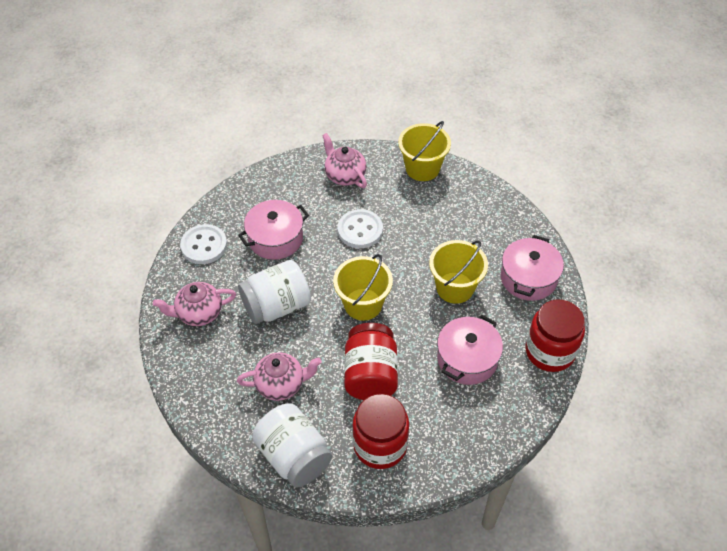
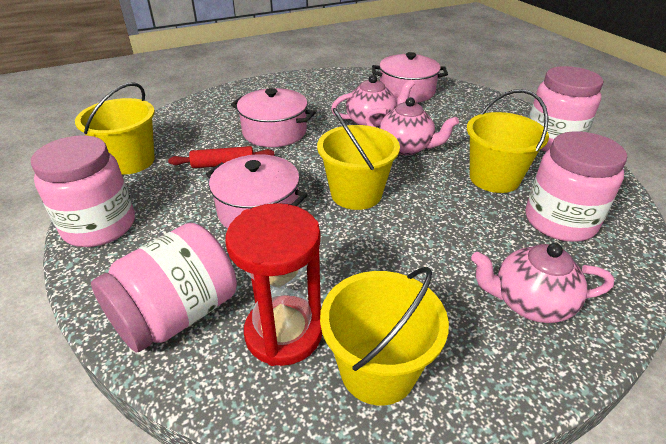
pink jar: none = 0 -> [31,136,135,247] [91,223,237,352] [526,131,627,242] [529,66,603,152] = 4
red hourglass: none = 0 -> [225,203,322,366] = 1
red jar: [344,323,398,400] [352,394,409,469] [526,299,585,372] = 3 -> none = 0
red rolling pin: none = 0 -> [168,146,274,168] = 1
white button: [180,224,227,264] [338,209,383,248] = 2 -> none = 0
white jar: [238,260,311,324] [252,404,332,488] = 2 -> none = 0
yellow bucket: [333,254,393,321] [398,121,451,181] [429,240,488,304] = 3 -> [75,82,155,175] [317,108,400,210] [320,267,449,406] [467,89,549,193] = 4

